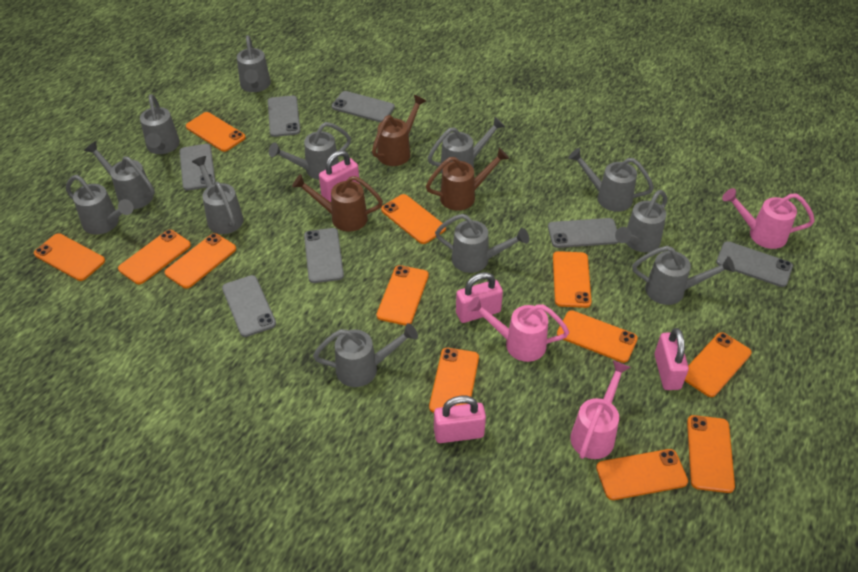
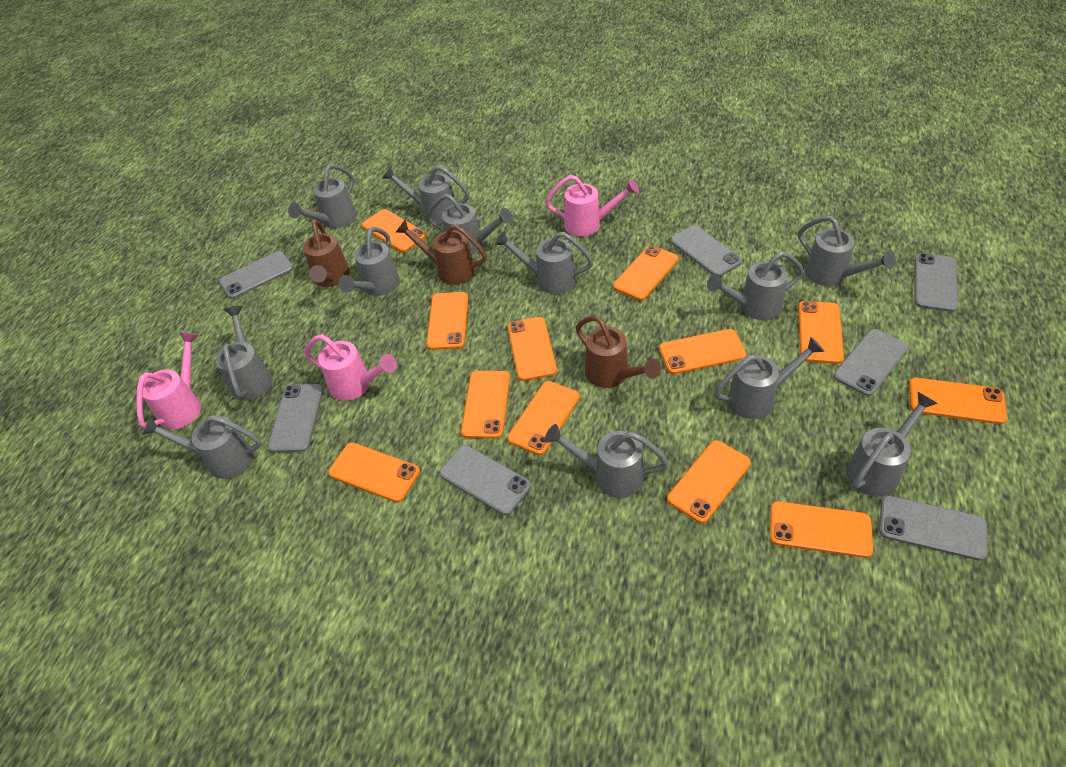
pink padlock: [319,150,360,202] [434,396,486,443] [456,272,503,323] [654,328,689,390] = 4 -> none = 0

